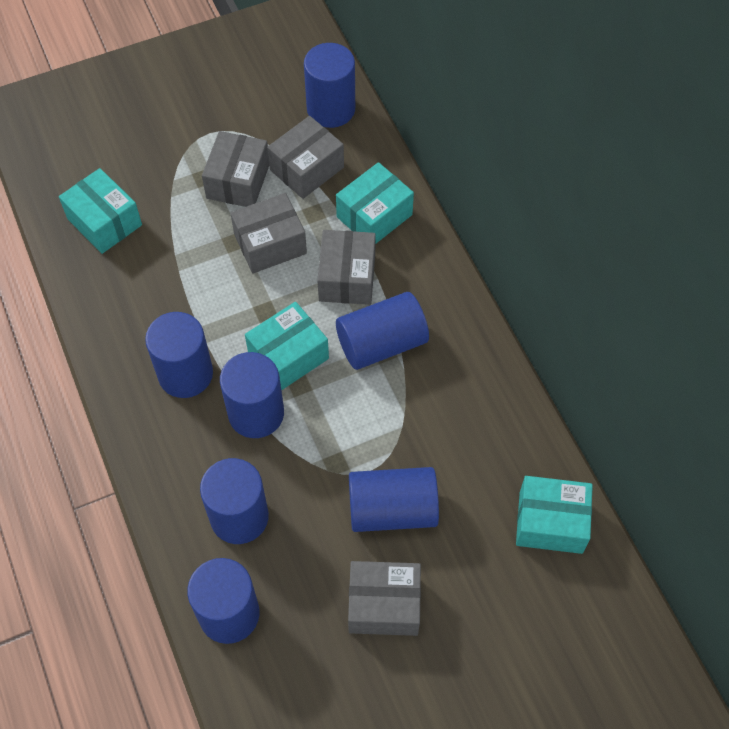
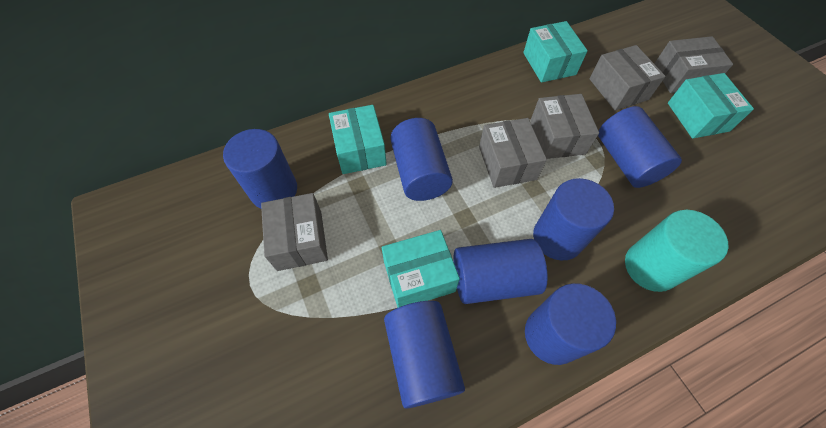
turquoise cylinder: none = 0 -> [625,210,728,292] = 1

